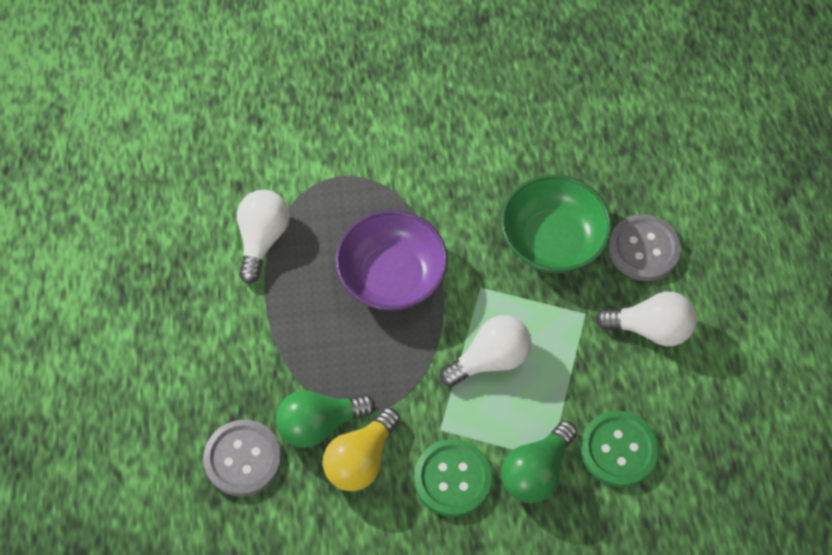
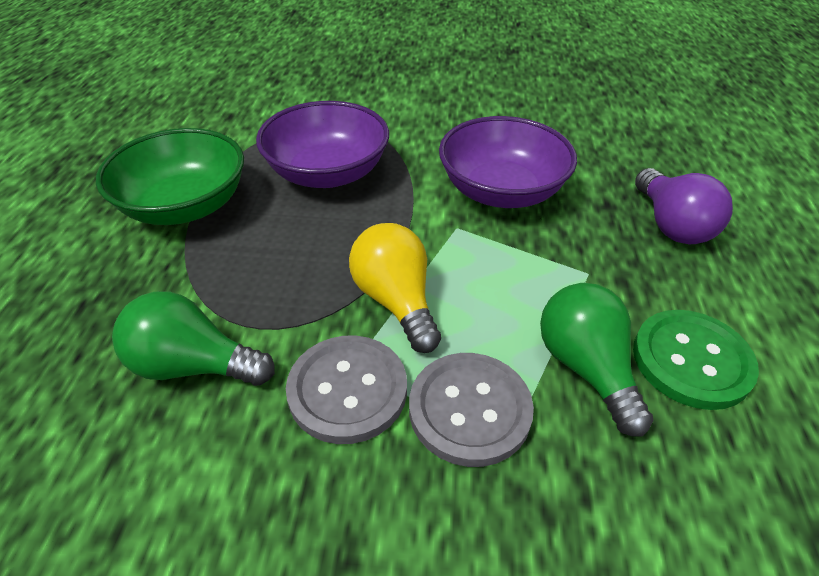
green button: [414,439,492,517] [580,411,659,487] = 2 -> [633,310,759,410] = 1
purple bowl: [335,210,448,311] = 1 -> [256,101,389,188] [439,116,577,208] = 2
purple light bulb: none = 0 -> [635,168,733,244] = 1
white light bulb: [237,190,290,284] [440,315,532,387] [595,292,697,346] = 3 -> none = 0

